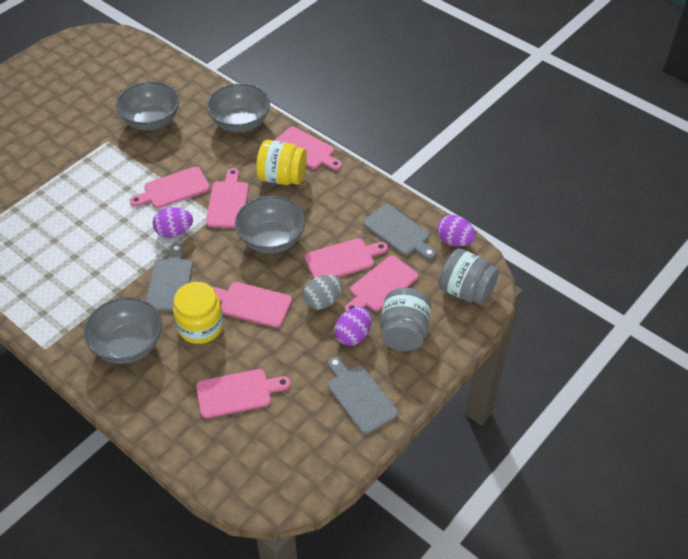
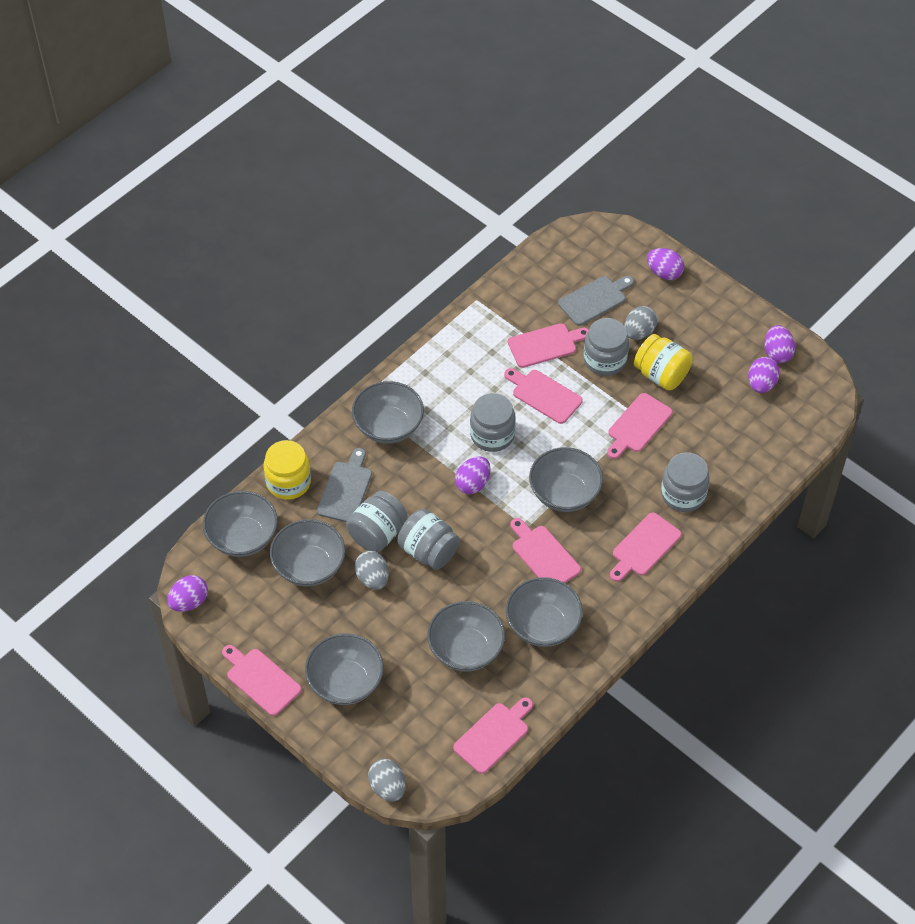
grey bowl: [84,297,162,364] [116,82,180,131] [207,83,270,132] [235,196,306,254] = 4 -> [203,491,278,557] [270,519,346,587] [305,633,384,705] [352,381,424,444] [428,601,505,672] [506,577,583,647] [529,447,603,512] = 7
grey cutting board: [146,243,193,312] [328,356,398,434] [363,204,436,259] = 3 -> [317,448,372,522] [558,276,634,326] = 2
grey egg: [303,275,342,310] = 1 -> [354,551,389,590] [368,759,406,802] [624,306,657,340] = 3
grey jar: [380,288,431,351] [439,248,499,305] = 2 -> [346,491,408,553] [397,509,460,570] [470,393,516,452] [584,318,629,376] [661,452,710,512] = 5
purple egg: [153,207,193,238] [334,307,372,346] [437,215,476,246] = 3 -> [167,575,208,612] [455,456,491,494] [647,248,684,280] [748,357,780,393] [764,325,795,363] = 5

